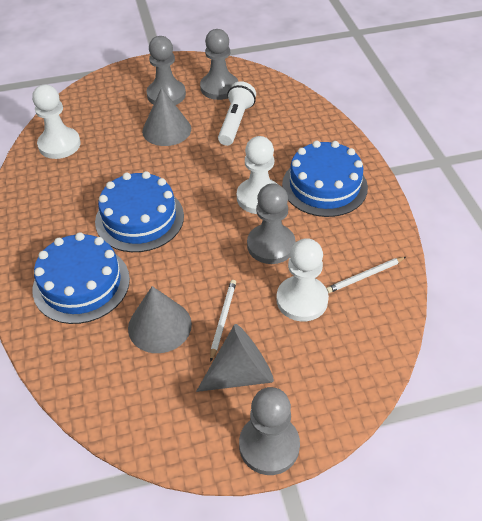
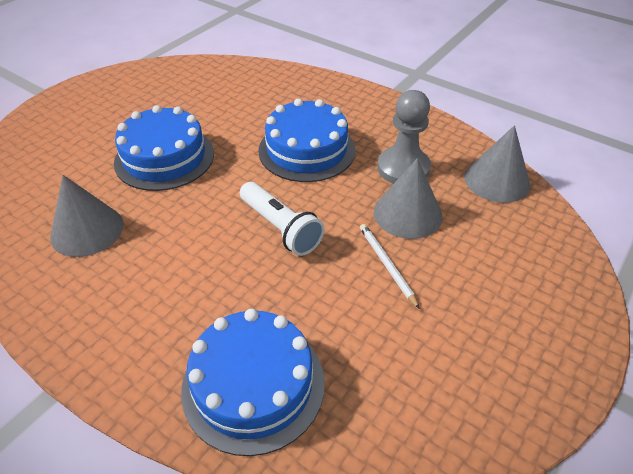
grey pawn: [146,36,186,105] [200,29,238,100] [239,387,300,475] [247,183,296,264] = 4 -> [377,90,431,184] = 1
white pawn: [32,85,81,159] [237,136,277,214] [276,238,329,322] = 3 -> none = 0
white pencil: [210,280,236,362] [326,257,406,293] = 2 -> [360,224,420,309] = 1

